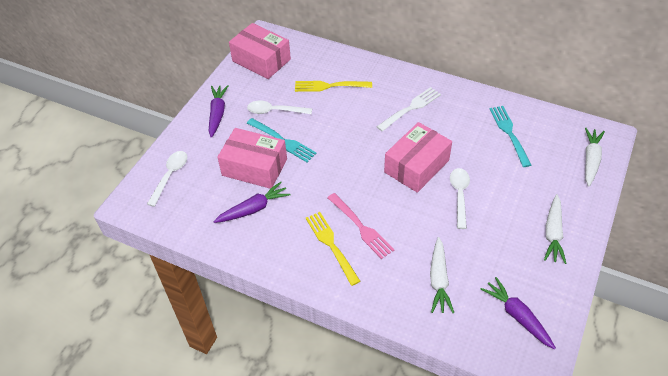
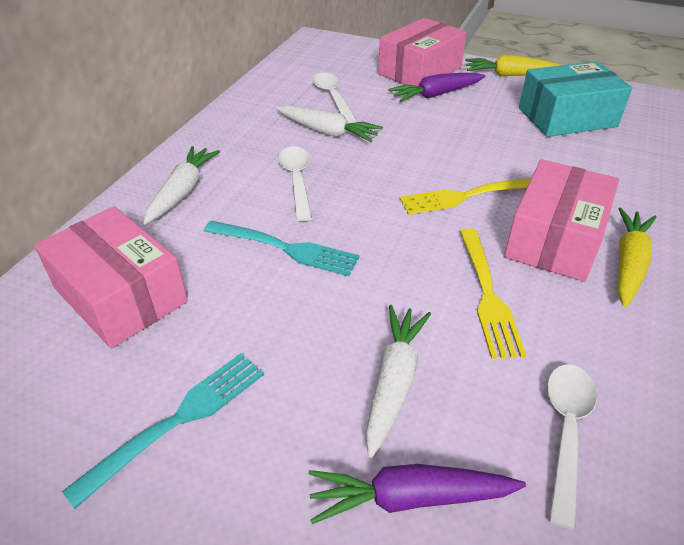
pink fork: [327,193,394,259] = 1 -> none = 0
purple carrot: [209,85,228,137] [213,182,290,223] [481,277,556,350] = 3 -> [309,464,526,524] [388,73,485,102] = 2
turquoise box: none = 0 -> [519,61,632,137] = 1
white fork: [377,87,441,132] = 1 -> none = 0
yellow carrot: none = 0 -> [465,55,560,76] [618,208,657,307] = 2

